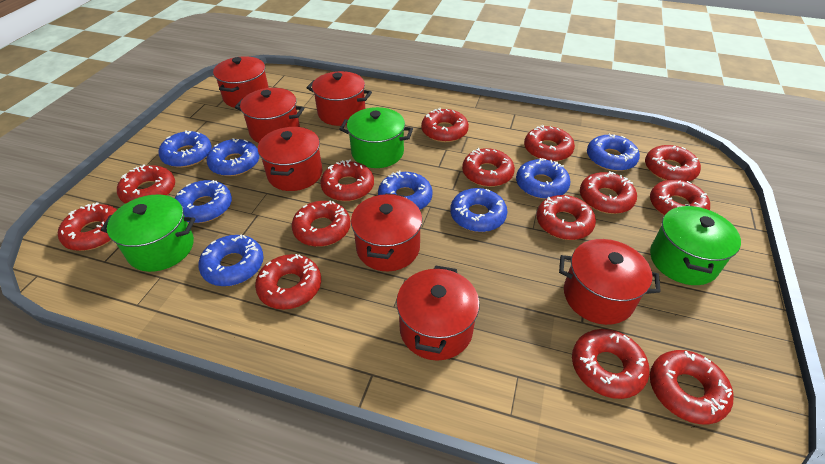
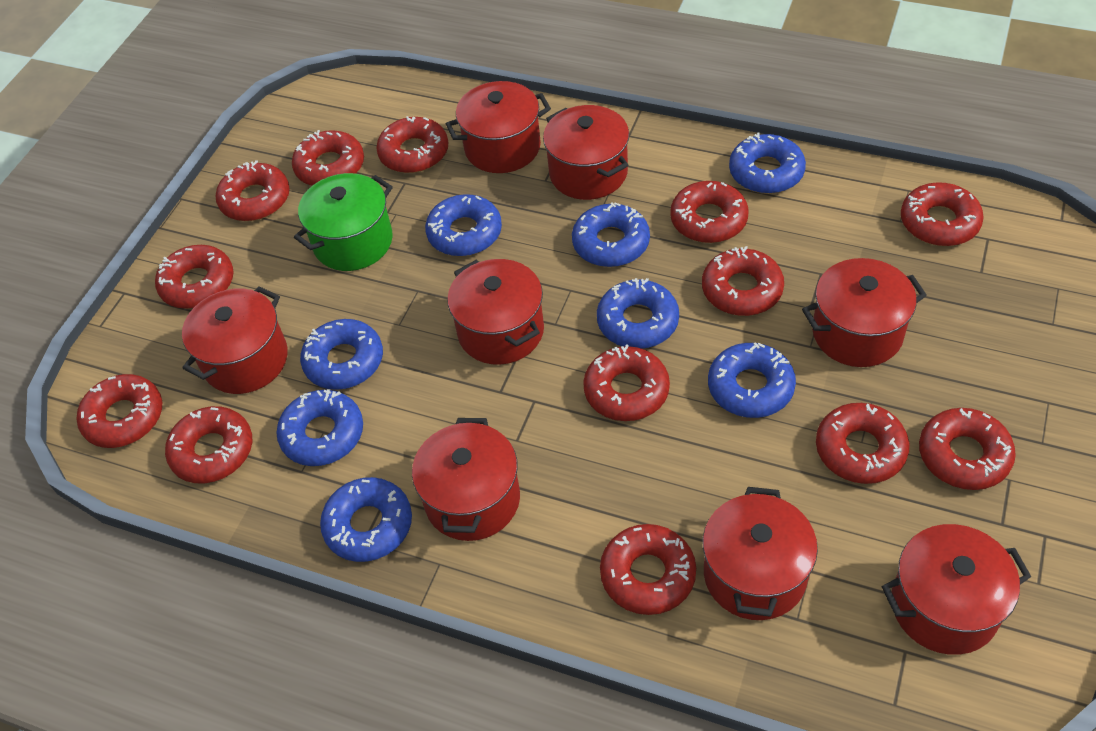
green pot: [100,195,195,272] [339,107,413,168] [650,205,741,285] = 3 -> [294,173,393,271] = 1
red donut: [58,202,117,251] [117,165,175,203] [255,254,321,310] [292,200,351,247] [320,159,374,201] [421,108,469,142] [462,148,515,187] [524,125,575,162] [537,195,596,240] [572,329,650,399] [580,171,637,214] [645,145,701,181] [650,180,710,216] [650,350,734,424] = 14 -> [77,374,162,448] [155,245,234,309] [165,406,252,483] [215,160,290,221] [292,130,364,186] [376,116,448,173] [583,344,670,421] [600,524,696,615] [670,181,749,243] [702,246,784,316] [816,403,910,484] [901,182,984,246] [919,408,1016,490] = 13
red pot: [213,56,269,108] [235,88,305,143] [258,127,322,191] [307,71,372,126] [351,193,422,271] [396,265,480,360] [559,239,661,325] = 7 -> [182,286,288,394] [412,418,520,541] [446,81,551,173] [447,259,544,365] [543,105,629,200] [703,487,818,620] [802,258,927,367] [882,524,1031,655] = 8

